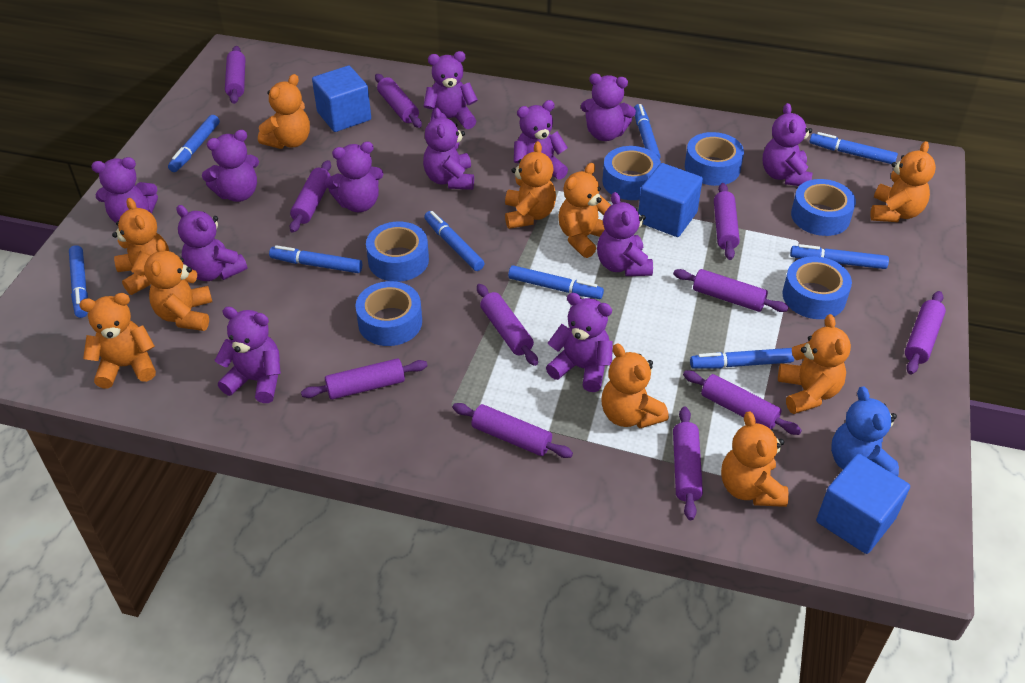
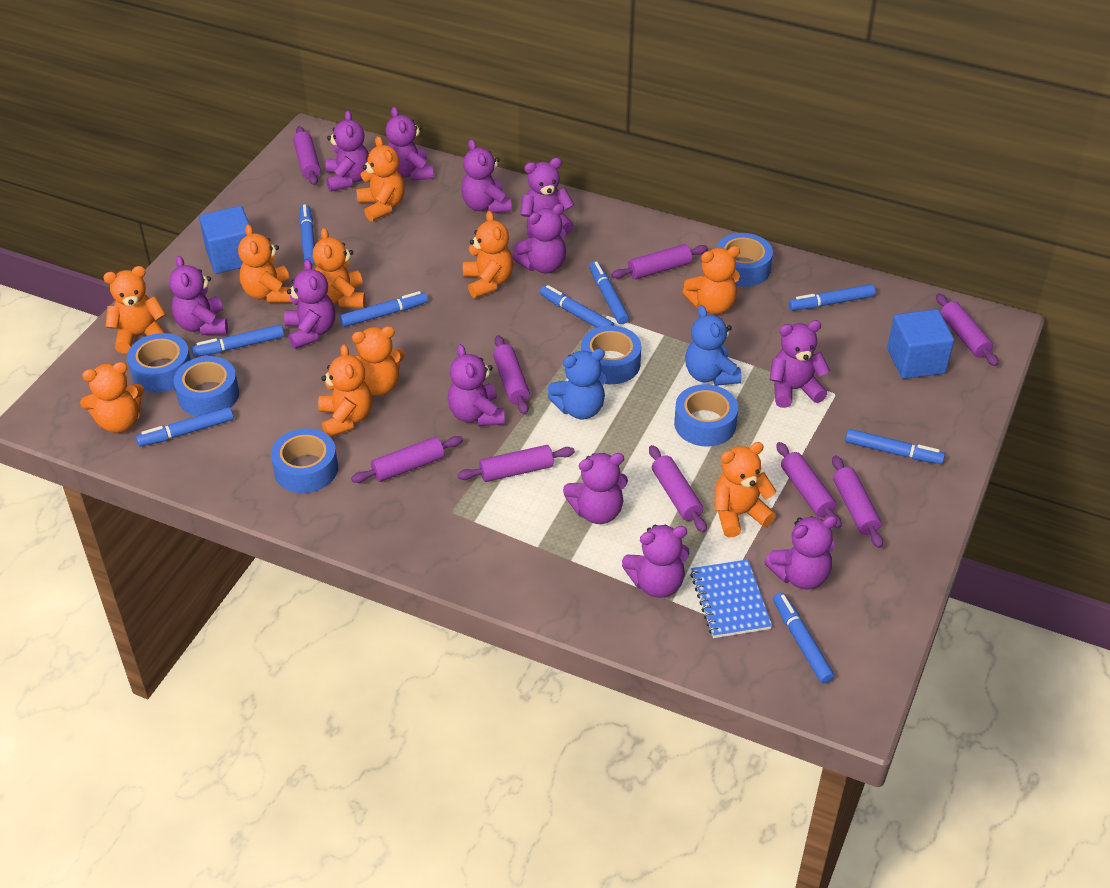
blue cube: [312,66,371,132] [638,163,703,237] [816,454,910,554] = 3 -> [199,206,250,274] [887,309,954,379] = 2
blue notebook: none = 0 -> [690,559,772,638] = 1
blue teddy bear: [831,386,899,476] = 1 -> [548,348,607,420] [685,305,742,386] = 2
purple rolling pin: [225,46,245,104] [290,160,331,233] [301,358,428,400] [375,74,422,128] [452,403,573,458] [477,284,538,366] [673,269,789,312] [673,407,703,520] [683,370,802,435] [714,183,740,260] [905,291,946,374] = 11 -> [293,126,321,185] [351,436,463,483] [458,445,575,482] [493,335,530,415] [611,244,708,279] [649,445,707,533] [776,442,842,529] [832,455,883,548] [936,294,999,366] = 9

